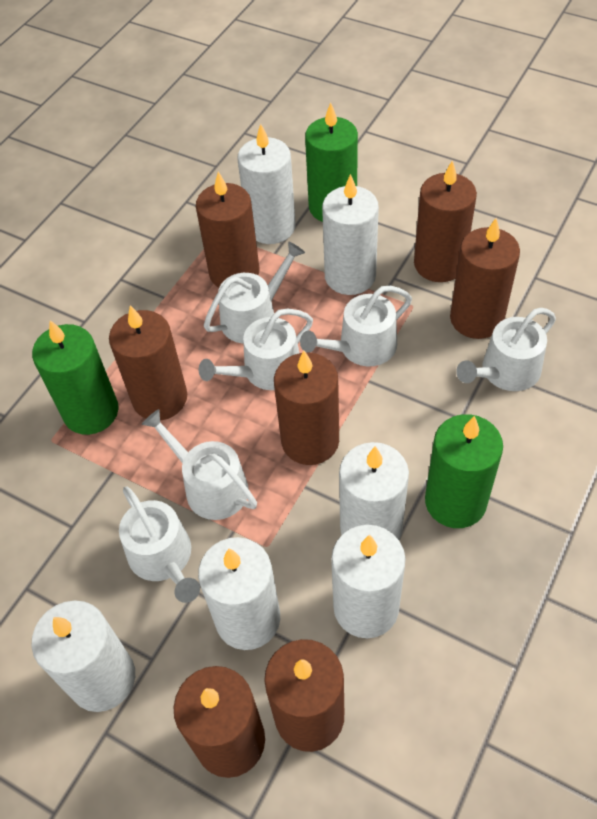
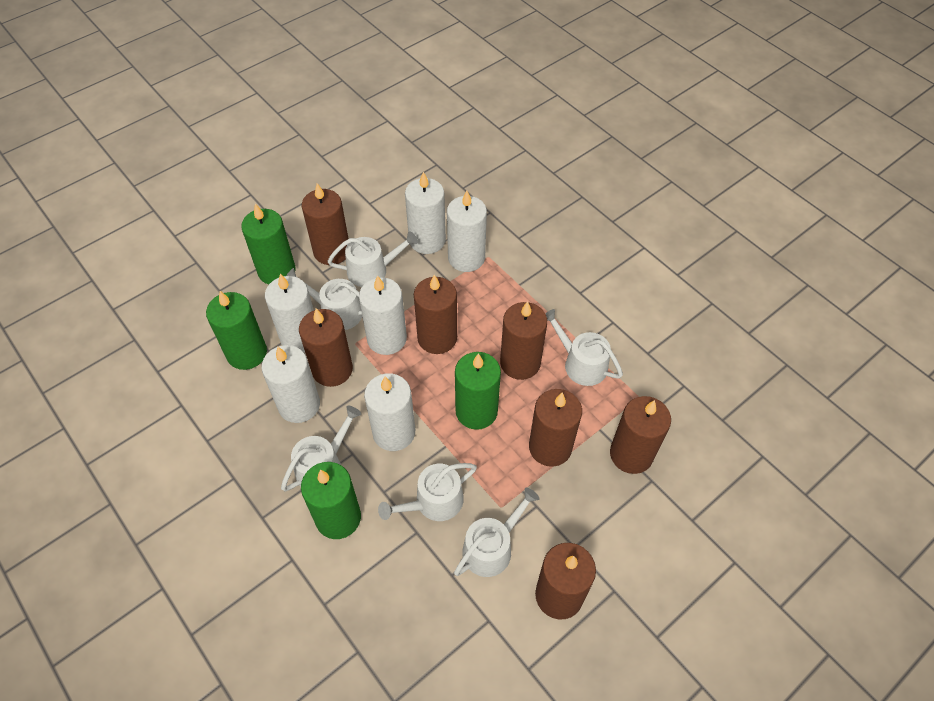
green candle: [32,320,119,435] [305,102,358,222] [425,414,503,528] = 3 -> [206,291,267,370] [241,204,296,285] [301,462,361,539] [455,352,501,430] = 4

